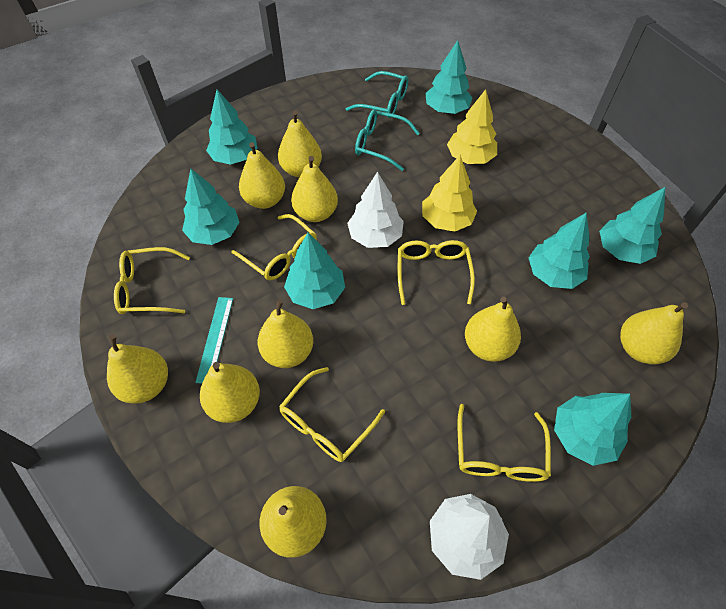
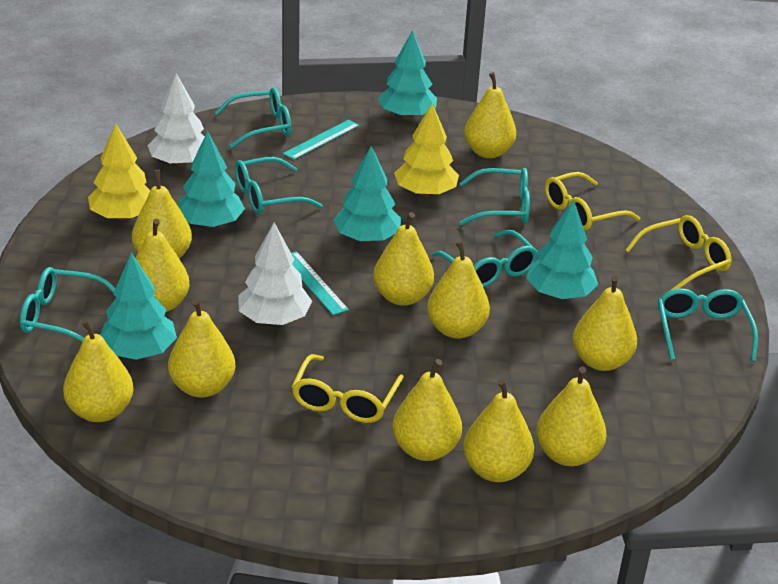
turquoise glasses: [346,71,408,118] [355,109,420,171] = 2 -> [20,267,115,342] [215,87,291,149] [235,157,323,215] [431,230,538,288] [459,168,530,225] [658,288,758,361] = 6
turquoise ruler: [195,297,233,384] = 1 -> [283,120,360,160] [291,251,349,315] = 2
turquoise tree: [182,169,240,245] [206,89,257,165] [284,233,345,309] [425,40,472,114] [529,212,590,289] [554,393,631,466] [599,187,665,264] = 7 -> [100,253,177,360] [178,131,245,228] [333,146,401,243] [378,30,437,119] [526,200,598,299] = 5
yellow glasses: [114,247,190,314] [231,214,317,281] [279,367,385,462] [398,240,475,305] [458,404,551,482] = 5 -> [292,354,404,423] [545,172,640,231] [625,215,732,290] = 3
yellow pear: [107,335,168,404] [200,362,260,423] [239,142,285,209] [258,299,313,368] [260,486,327,558] [278,111,322,177] [291,156,338,222] [465,296,521,362] [620,302,688,364] = 9 -> [63,319,134,422] [132,170,192,259] [135,219,190,312] [168,299,235,398] [373,212,434,306] [392,359,462,461] [427,240,490,339] [463,379,534,482] [464,72,516,158] [536,366,606,466] [572,276,637,371] = 11

